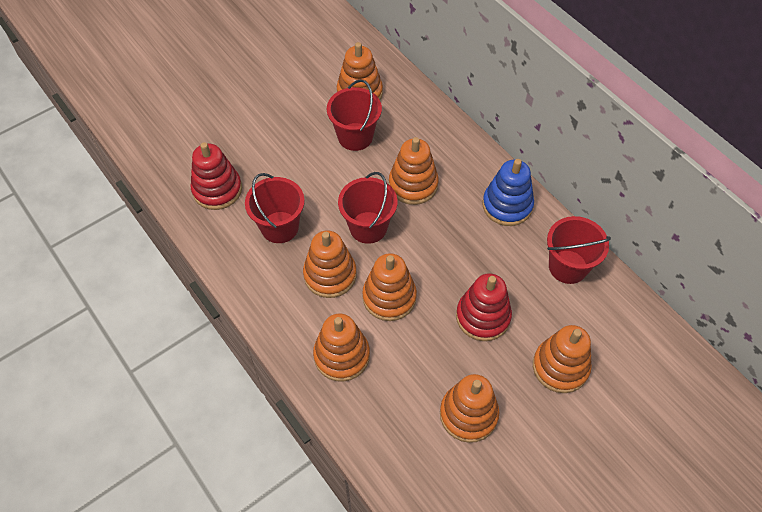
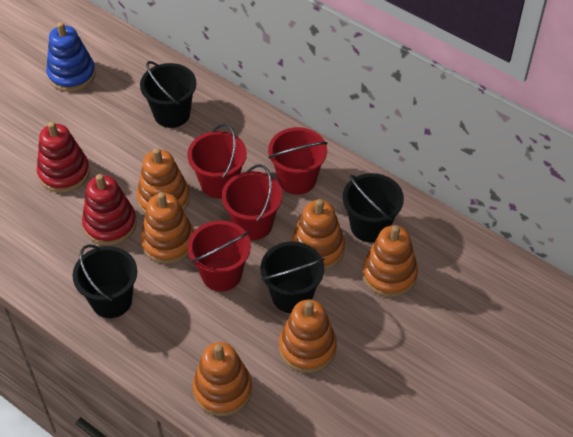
black bucket: none = 0 -> [73,244,137,318] [140,61,196,128] [260,242,324,313] [343,173,404,242] = 4
orange stacking toy: [303,231,357,298] [313,314,370,382] [337,42,383,100] [362,253,417,321] [389,137,439,205] [440,374,499,443] [533,325,592,393] = 7 -> [137,148,190,214] [140,192,194,264] [193,342,252,416] [279,299,337,373] [291,199,345,270] [362,225,418,297] = 6

